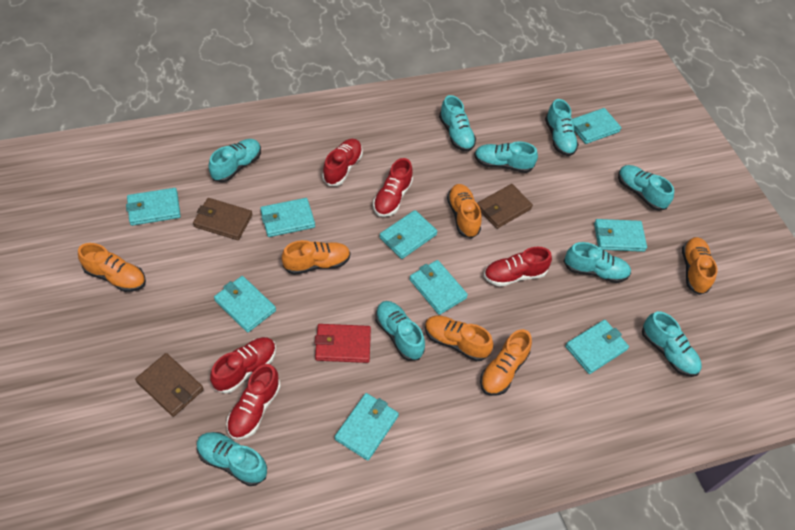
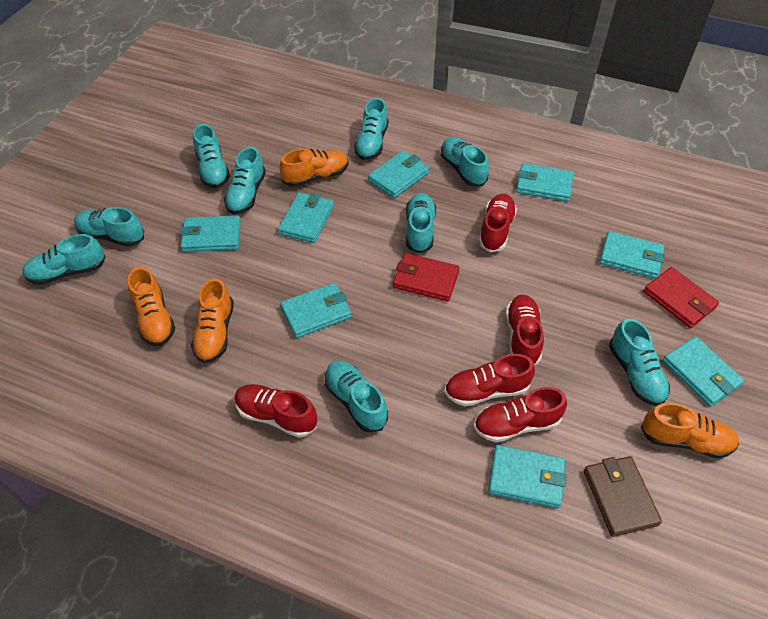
brown wallet: [135,353,204,417] [193,198,252,240] [477,184,533,229] = 3 -> [584,456,662,537] = 1
orange shoe: [78,243,146,292] [282,240,351,275] [425,316,493,361] [447,184,482,238] [480,329,532,396] [682,237,717,295] = 6 -> [128,267,175,346] [191,278,234,364] [280,149,348,187] [641,403,739,459] = 4
red wallet: [315,324,371,363] = 1 -> [393,253,460,301] [643,267,719,328] = 2
turquoise wallet: [126,188,181,226] [214,276,276,333] [260,198,315,237] [335,393,399,461] [379,210,437,259] [409,260,468,315] [565,320,629,374] [572,108,621,144] [594,219,647,252] = 9 -> [180,215,241,252] [278,192,334,243] [280,283,352,338] [368,150,429,198] [488,445,567,508] [516,163,574,202] [599,231,665,279] [662,336,744,406] = 8

